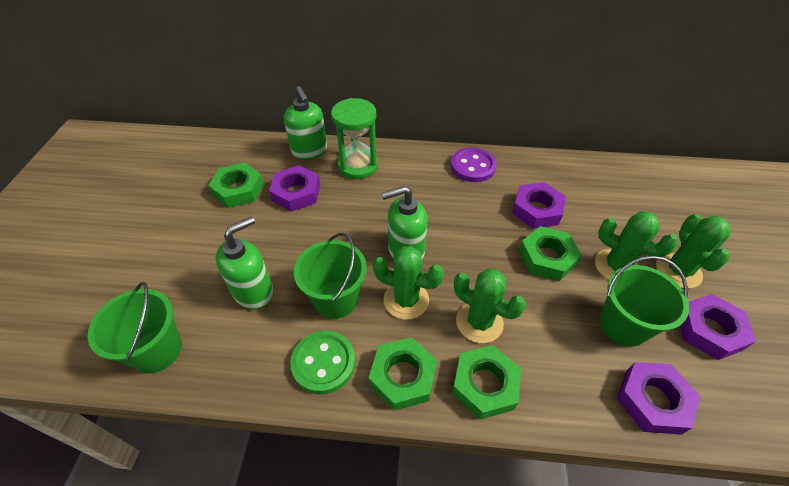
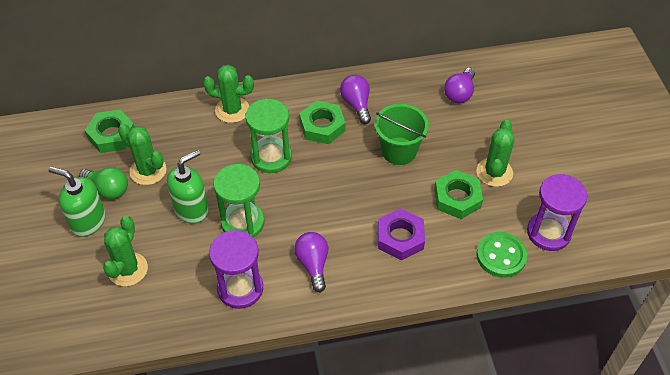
green bucket: [88,282,182,373] [294,233,367,319] [600,256,689,347] = 3 -> [375,104,429,165] = 1
green hourglass: [331,98,378,179] = 1 -> [213,164,265,238] [245,98,292,173] = 2
green light bulb: none = 0 -> [79,167,128,199] = 1
green nut: [208,163,264,208] [369,337,437,411] [452,345,522,420] [519,226,582,281] = 4 -> [85,110,134,153] [299,100,346,144] [434,170,483,219] = 3
green soap dispenser: [215,216,274,309] [284,86,327,160] [381,186,428,259] = 3 -> [49,167,106,237] [167,150,209,224] = 2
purple button: [450,147,497,182] = 1 -> none = 0
purple hourglass: none = 0 -> [209,230,263,309] [527,174,587,251] = 2
purple light bulb: none = 0 -> [294,232,328,292] [340,75,371,124] [444,67,475,103] = 3
purple nut: [269,165,320,212] [512,182,566,229] [616,362,700,435] [680,294,756,360] = 4 -> [378,208,425,260] = 1

